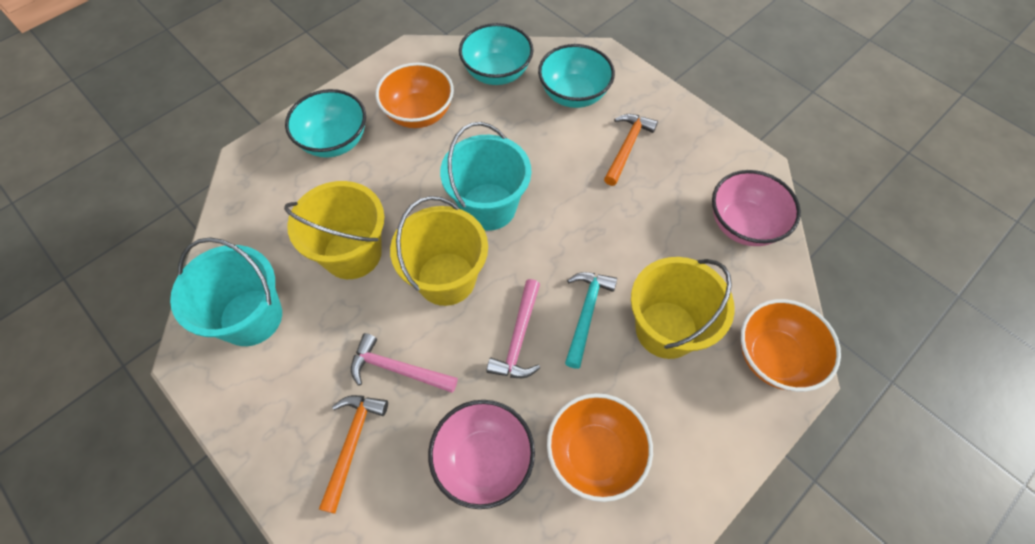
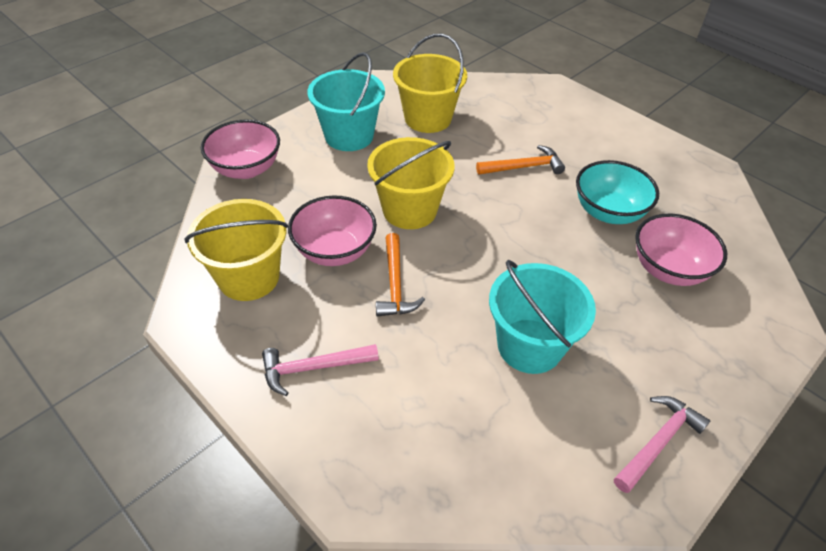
orange bowl: [376,62,454,128] [547,393,653,502] [741,299,841,392] = 3 -> none = 0
pink bowl: [428,400,535,509] [712,170,801,246] = 2 -> [201,120,280,179] [288,195,377,266] [635,214,727,286] = 3
turquoise bowl: [285,89,366,158] [459,23,534,85] [538,44,615,108] = 3 -> [576,160,659,224] = 1
turquoise hammer: [565,272,617,369] = 1 -> none = 0

